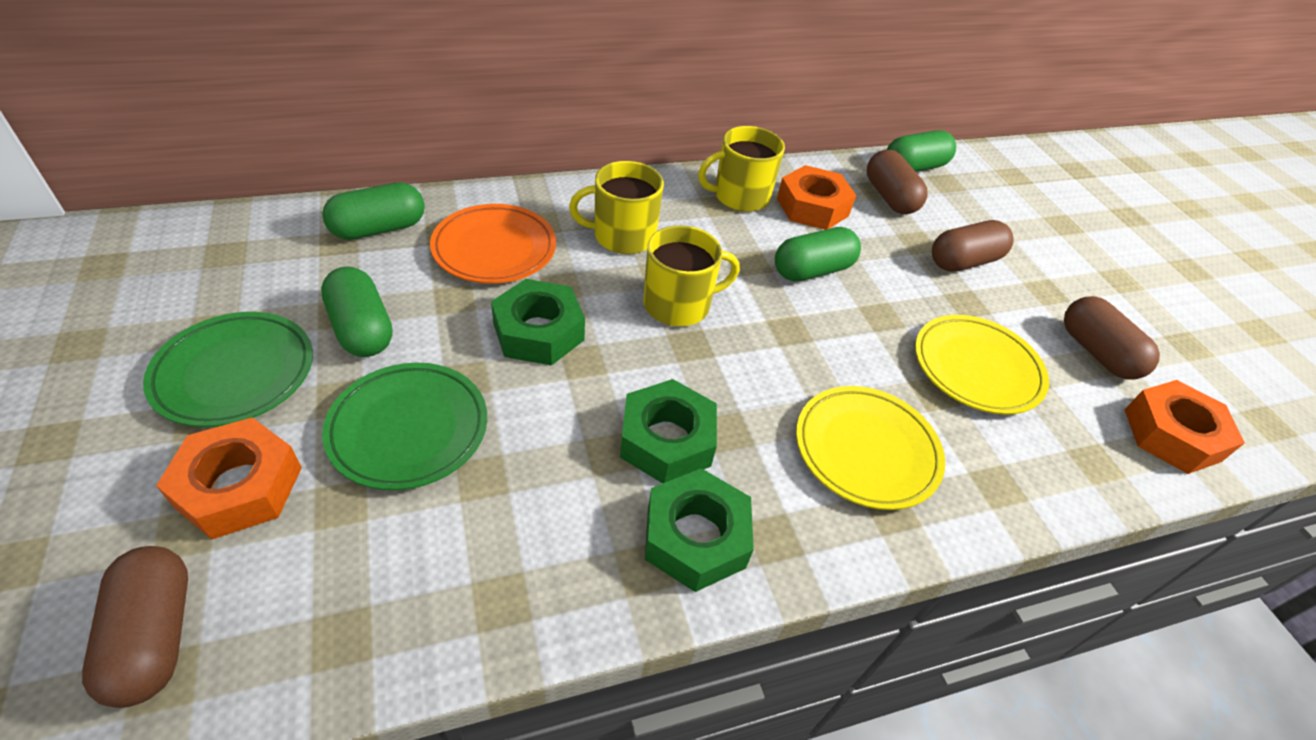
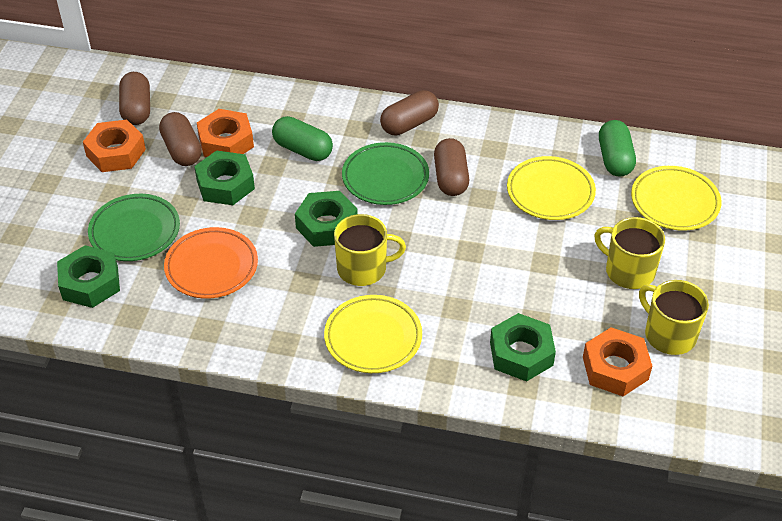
green capsule: [321,267,393,357] [322,182,425,240] [775,227,861,281] [887,130,956,172] = 4 -> [272,116,333,161] [599,120,636,176] = 2
green nut: [491,279,585,366] [620,379,717,484] [645,468,754,592] = 3 -> [57,245,120,308] [194,150,255,205] [295,191,358,247] [490,313,556,382] = 4
yellow plate: [796,386,945,510] [915,315,1049,415] = 2 -> [324,295,422,373] [507,156,596,220] [631,166,722,231] = 3

